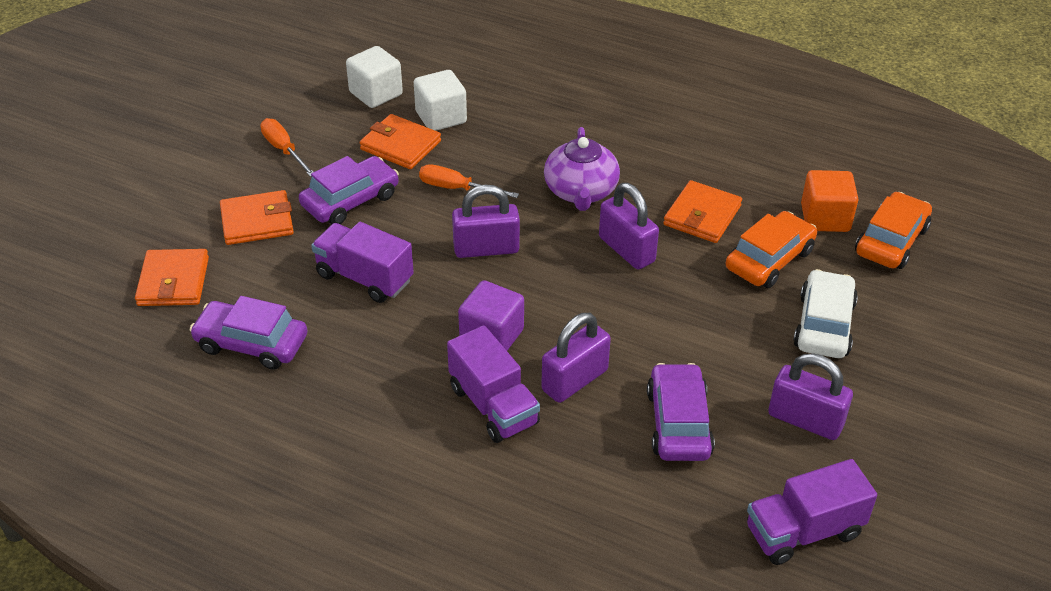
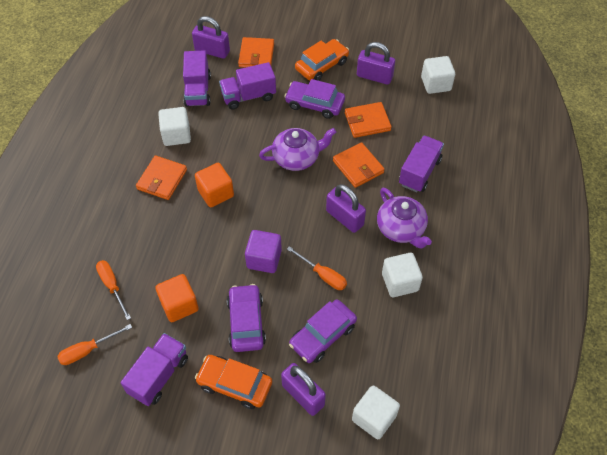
orange cube: [801,170,858,232] = 1 -> [155,274,199,322] [195,163,234,207] = 2
orange screwdriver: [260,118,313,177] [419,164,519,198] = 2 -> [57,324,132,365] [96,260,131,320] [287,246,347,290] = 3
purple teapot: [544,127,620,211] = 1 -> [259,128,336,171] [377,187,432,249] = 2
purple truck: [311,222,414,303] [447,325,540,443] [747,459,877,565] = 3 -> [121,333,188,406] [183,50,211,107] [219,62,276,110] [399,135,444,192] = 4
white car: [793,269,858,358] = 1 -> none = 0
white cube: [346,46,403,108] [414,70,467,131] = 2 -> [158,107,191,146] [352,385,400,439] [382,253,423,297] [421,56,455,94] = 4

